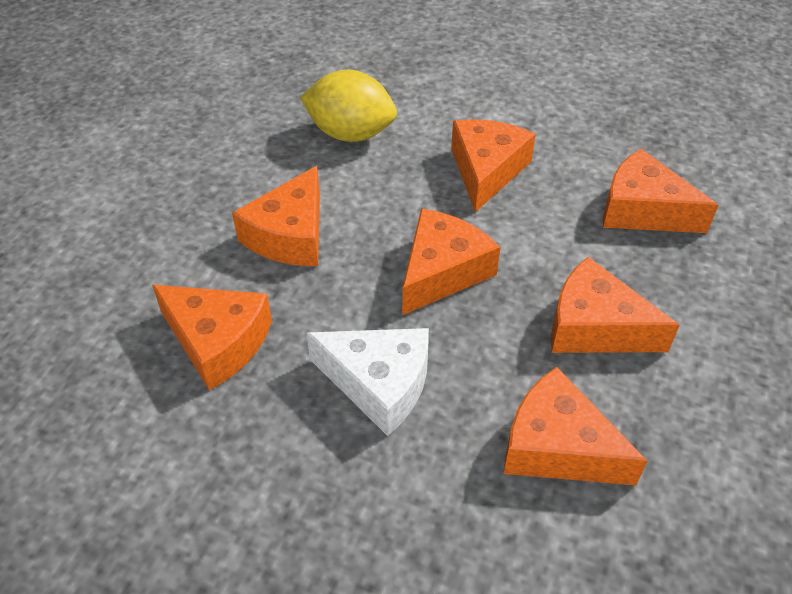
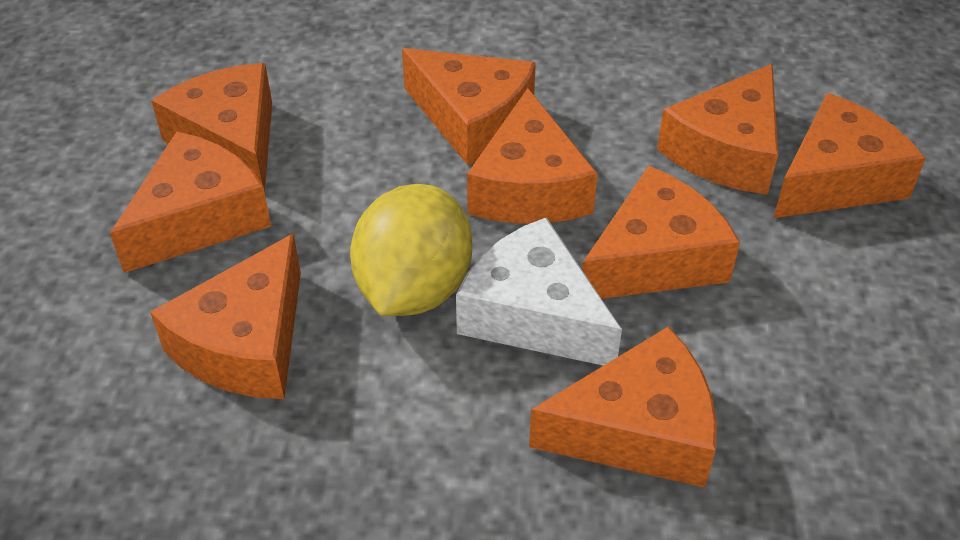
orange cheese: [152,285,272,390] [232,166,320,266] [402,208,501,315] [451,119,536,212] [504,367,647,485] [551,257,680,353] [603,149,718,233] = 7 -> [110,132,271,273] [150,233,301,399] [151,63,272,192] [402,48,536,165] [467,88,598,224] [529,326,717,488] [582,166,740,299] [657,64,778,195] [773,93,926,218] = 9

